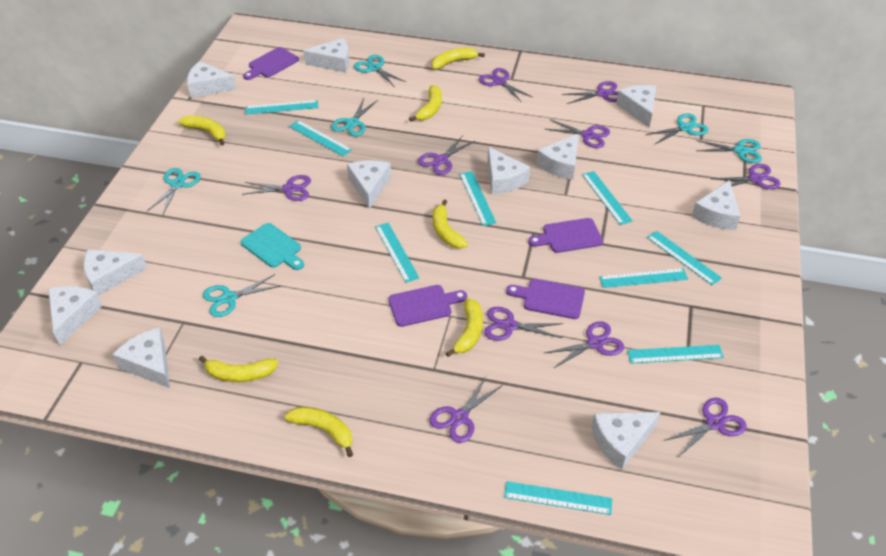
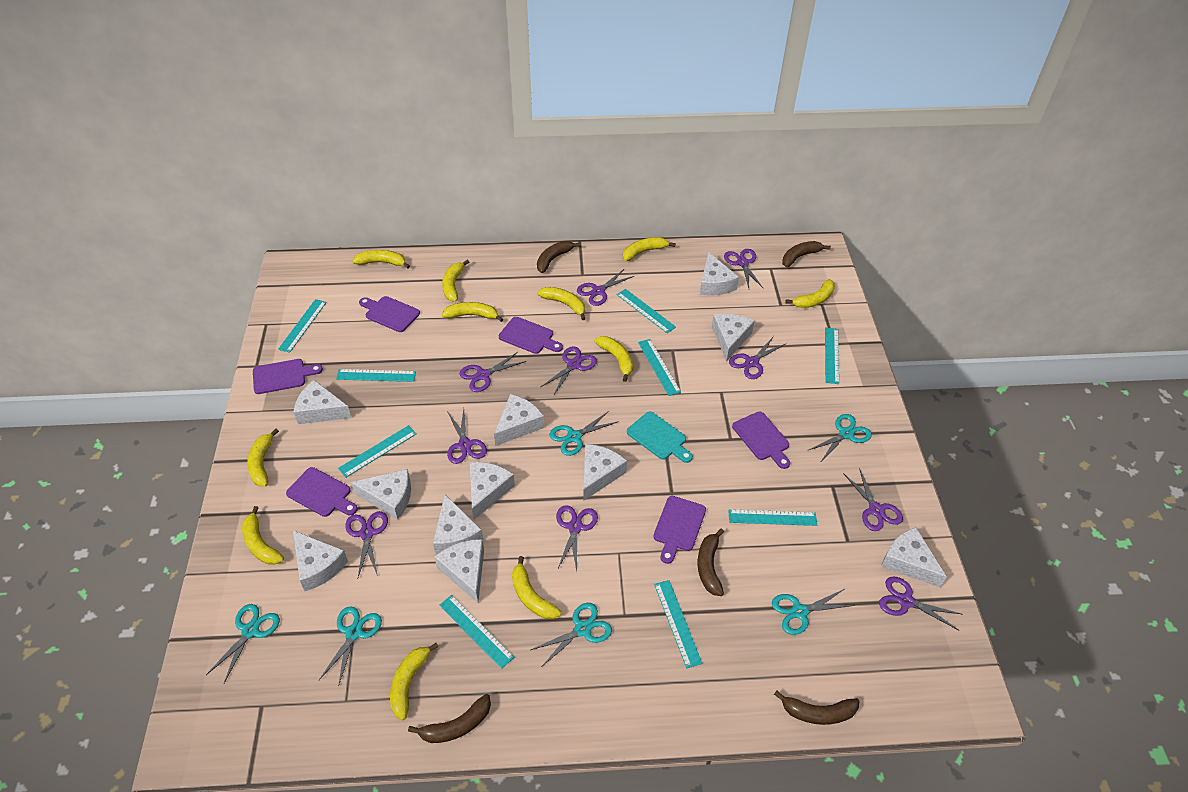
brown banana: none = 0 -> [408,694,491,743] [537,241,581,273] [698,528,724,596] [774,691,860,725] [782,241,831,268] = 5
purple cutting board: [243,47,299,80] [388,285,467,327] [506,279,585,319] [528,218,603,253] = 4 -> [253,359,323,394] [286,467,358,517] [359,296,420,332] [499,317,563,354] [653,496,706,564] [732,412,790,469] = 6
yellow banana: [178,115,226,146] [199,356,278,382] [285,407,353,457] [409,85,442,122] [432,48,485,69] [433,200,468,249] [446,298,483,357] = 7 -> [242,506,284,565] [247,429,279,486] [352,250,410,269] [390,643,438,720] [442,260,469,302] [442,302,503,322] [512,556,561,619] [537,287,586,320] [594,336,633,382] [623,237,675,261] [785,279,835,308] = 11

